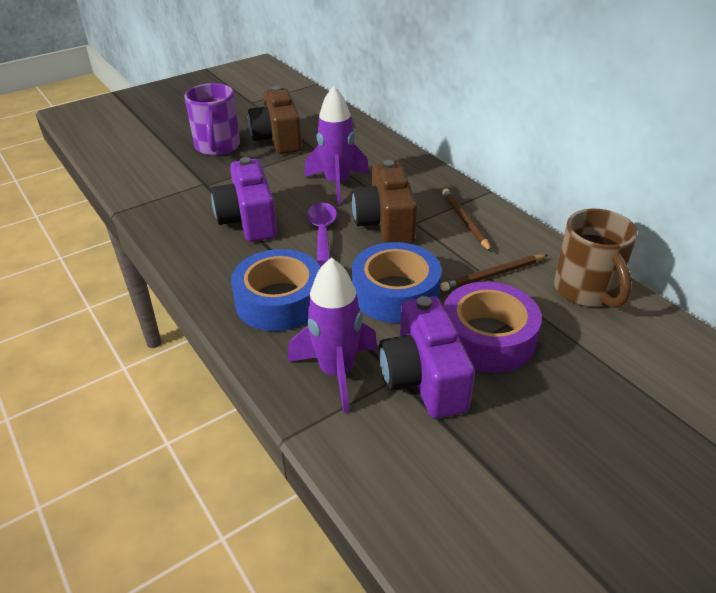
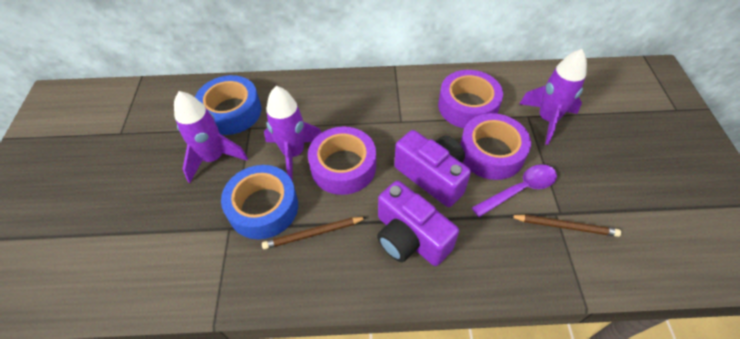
brown camera: [248,86,302,154] [352,160,417,244] = 2 -> none = 0
brown mug: [554,208,637,308] = 1 -> none = 0
purple mug: [184,83,240,156] = 1 -> none = 0
purple rocket: [288,257,378,413] [304,86,369,205] = 2 -> [174,91,248,183] [264,86,322,182] [520,49,587,145] = 3
purple tape: [443,281,542,373] = 1 -> [308,126,376,195] [438,70,503,128] [460,113,531,180] = 3

